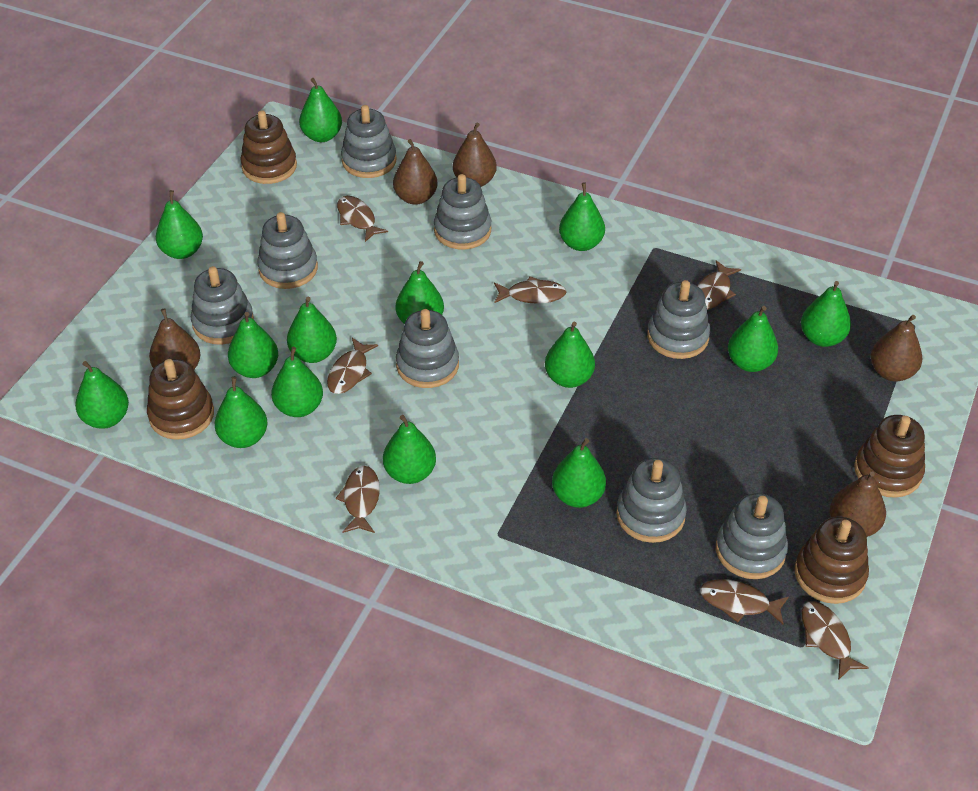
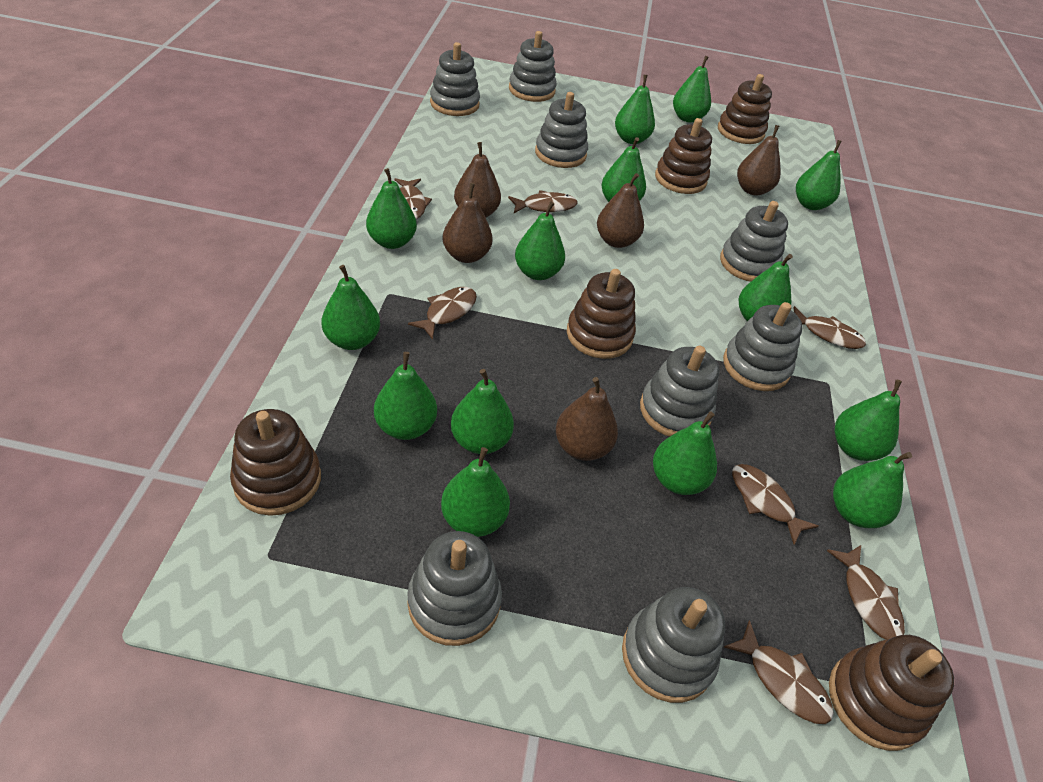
brown stacking toy: [147,359,214,440] [240,110,297,184] [795,517,869,604] [854,415,925,498] = 4 -> [230,409,321,516] [567,269,636,359] [655,118,712,194] [718,74,772,144] [829,635,954,751] = 5

